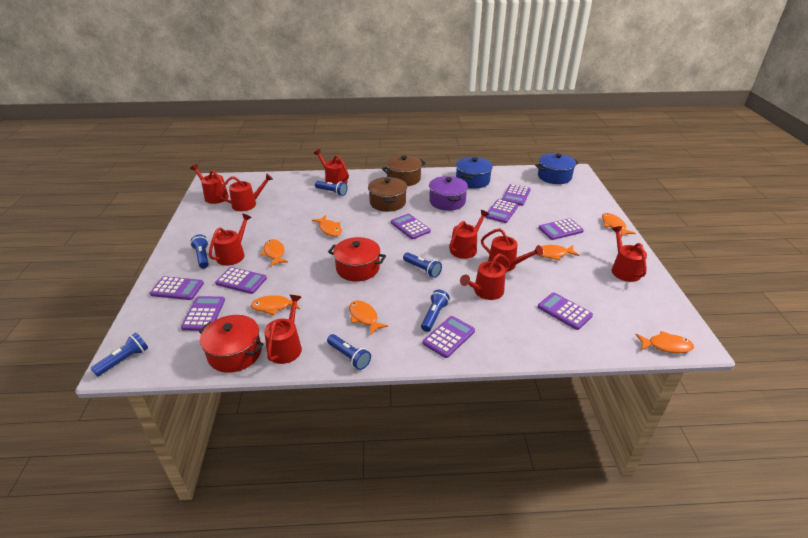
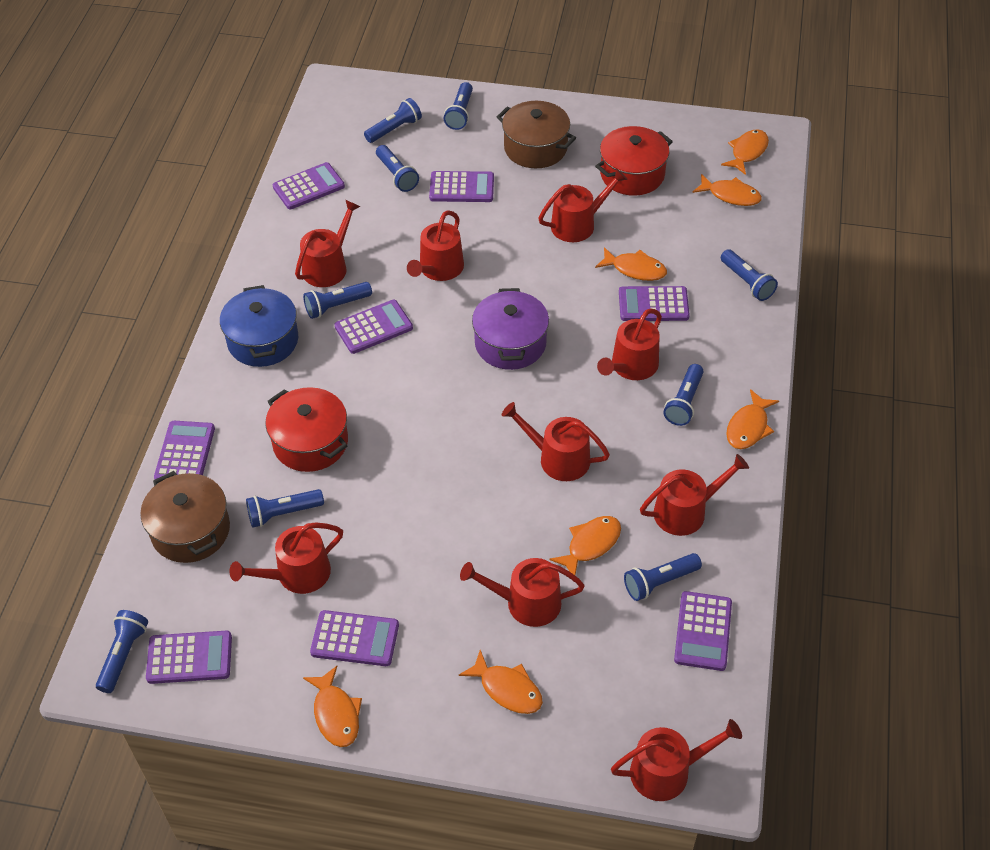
blue flashlight: [90,333,148,377] [190,234,209,269] [315,181,347,196] [327,334,371,370] [403,252,442,278] [421,290,450,332] = 6 -> [96,610,148,693] [246,489,324,528] [303,282,372,319] [364,98,422,143] [376,145,419,192] [444,82,473,130] [624,553,702,601] [663,364,704,426] [721,249,778,301] = 9
blue pot: [456,157,493,189] [535,153,579,184] = 2 -> [220,285,298,367] = 1
purple calculator: [150,276,204,300] [181,296,225,331] [215,267,267,294] [391,214,431,239] [423,316,475,358] [485,199,518,223] [502,184,531,206] [538,293,593,330] [539,218,584,240] = 9 -> [146,630,232,684] [154,421,215,479] [273,162,345,209] [310,610,399,666] [334,300,413,354] [429,171,494,202] [619,286,690,321] [674,591,732,671] = 8

